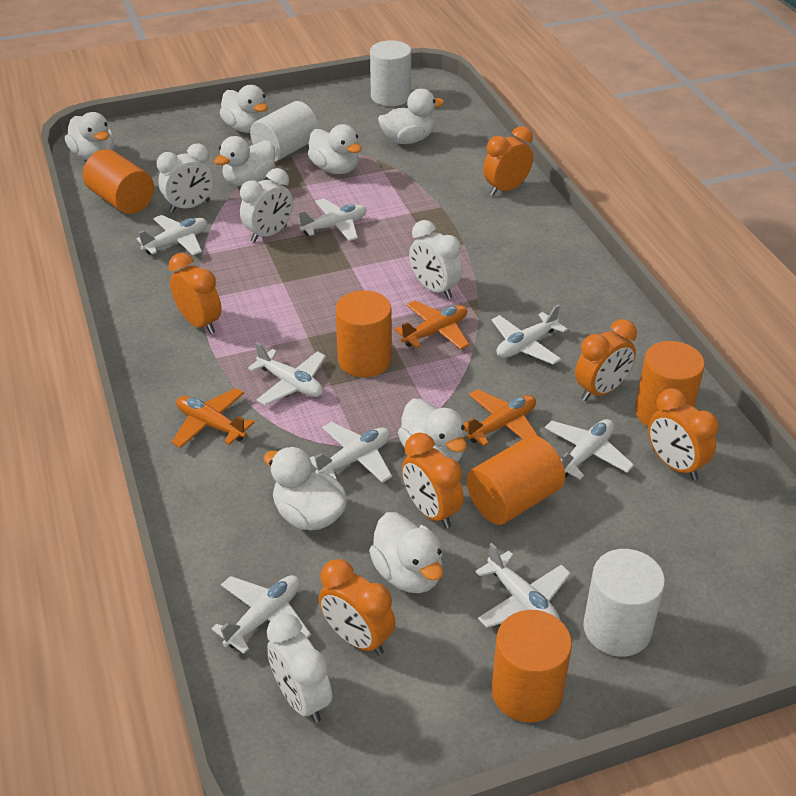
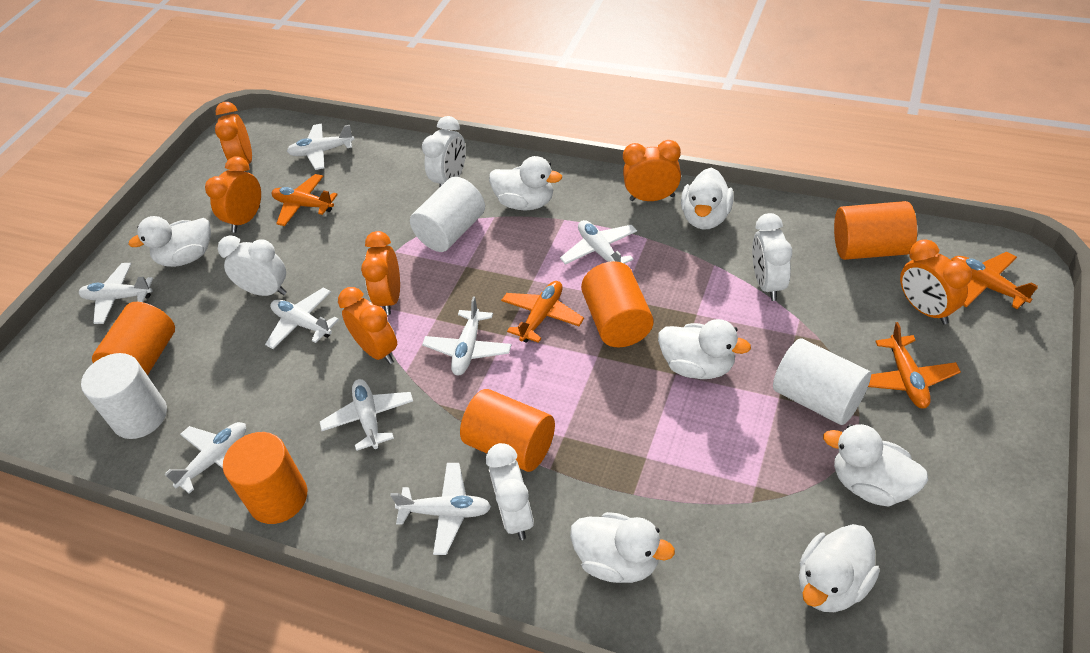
orange plane: [171,388,255,448] [395,301,469,350] [463,389,538,446] = 3 -> [272,174,338,226] [501,281,584,343] [868,322,961,408] [951,252,1038,309] = 4
white duck: [65,112,114,160] [214,136,275,186] [220,85,268,133] [264,447,347,531] [308,124,362,174] [369,512,443,593] [378,89,444,144] [398,399,467,462] = 8 -> [128,216,211,267] [489,156,562,211] [570,512,675,583] [658,319,751,379] [681,168,734,230] [799,524,880,612] [823,424,928,507] = 7

